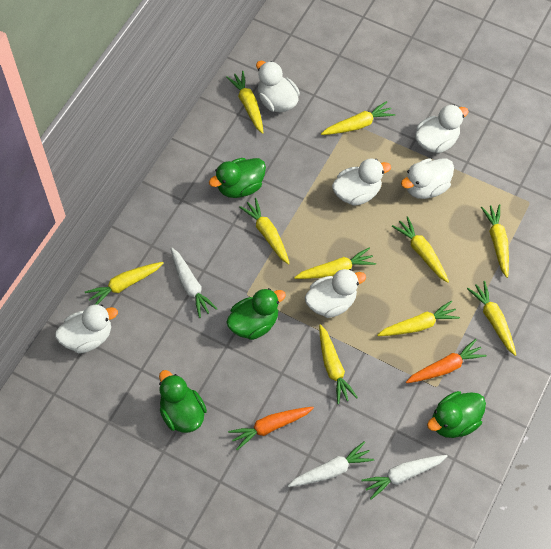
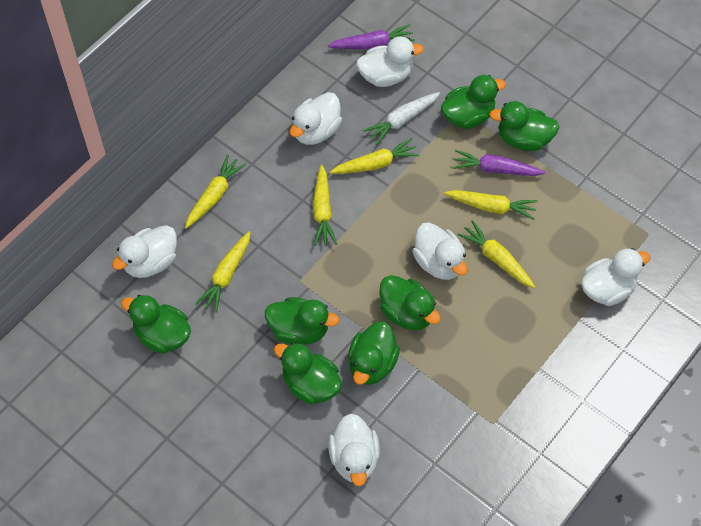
green duck: [159,370,207,433] [209,158,266,198] [226,288,286,340] [427,391,486,438] = 4 -> [121,295,191,354] [265,297,339,345] [274,342,342,405] [348,321,400,385] [379,275,441,330] [441,75,506,129] [489,101,559,151] = 7
orange carrot: [228,407,314,450] [406,339,487,383] = 2 -> none = 0
purple carrot: none = 0 -> [327,24,415,49] [452,150,545,176] = 2
white carrot: [171,247,218,318] [288,441,374,487] [361,455,447,500] = 3 -> [363,92,440,145] = 1
yellow carrot: [85,262,163,305] [226,71,264,134] [239,198,290,264] [294,247,376,279] [319,324,358,404] [321,101,395,135] [377,301,460,336] [392,216,449,283] [467,281,516,356] [481,204,509,278] = 10 -> [185,155,246,229] [195,231,251,313] [313,165,337,246] [329,138,420,174] [444,190,538,220] [457,220,535,288] = 6

